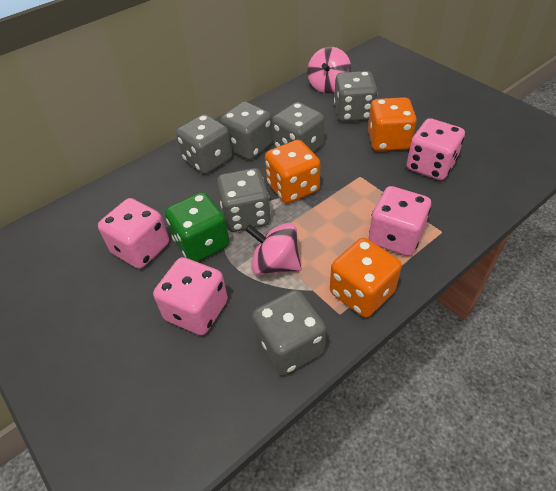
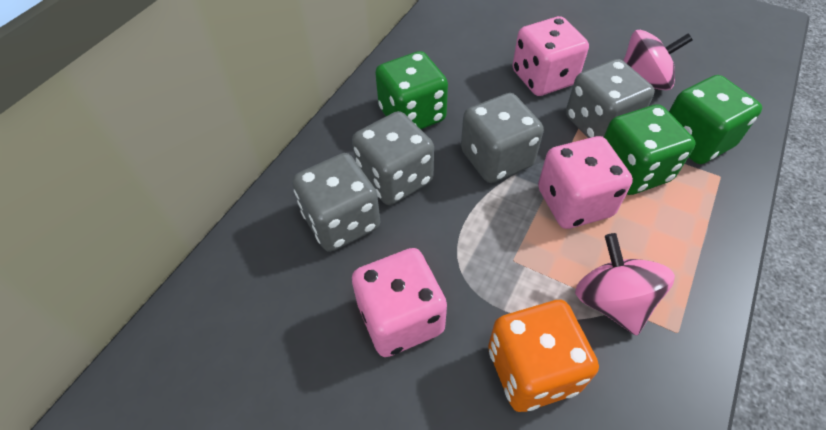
green dice: [165,192,229,262] = 1 -> [375,51,448,129] [604,104,696,195] [669,75,762,164] = 3
grey dice: [176,114,232,174] [217,168,271,232] [220,102,273,160] [252,290,326,376] [272,102,325,152] [334,71,378,122] = 6 -> [292,153,380,252] [352,111,434,205] [461,93,544,183] [566,59,655,138] = 4
orange dice: [265,140,321,204] [330,238,402,318] [368,97,417,151] = 3 -> [488,300,599,412] = 1
pink dice: [98,198,169,269] [153,257,228,335] [368,186,431,256] [406,118,465,180] = 4 -> [352,248,447,357] [513,16,589,96] [538,136,633,229] = 3

